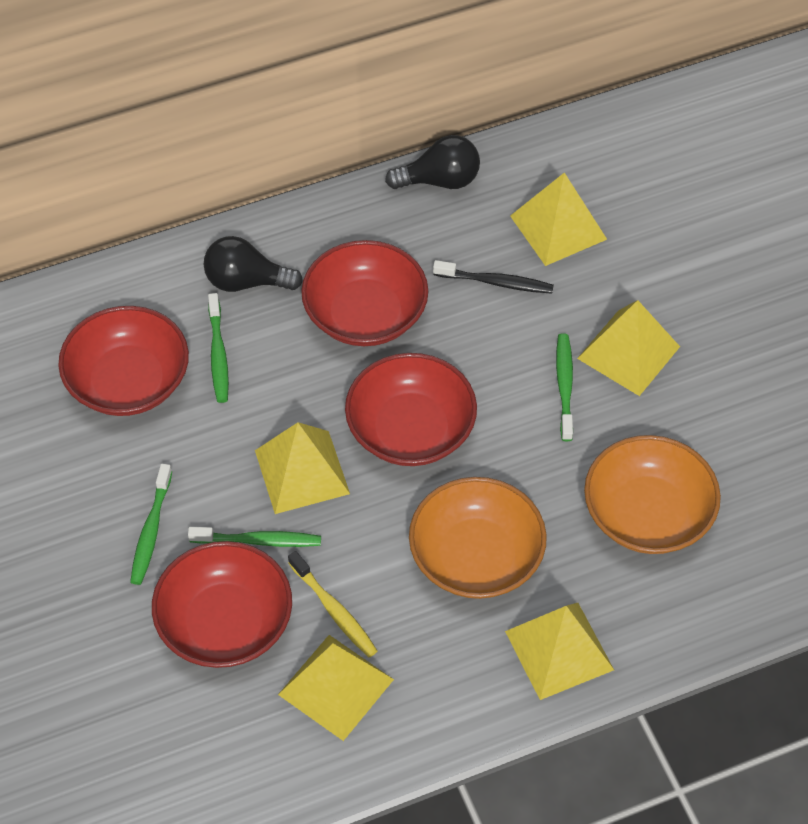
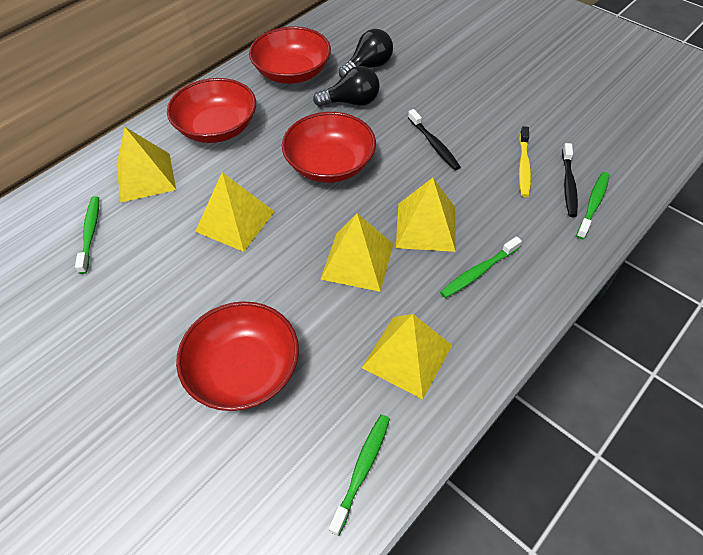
black toothbrush: [433,260,554,294] = 1 -> [408,109,461,170] [562,143,578,217] = 2
orange bowl: [409,477,547,599] [584,435,721,554] = 2 -> none = 0

